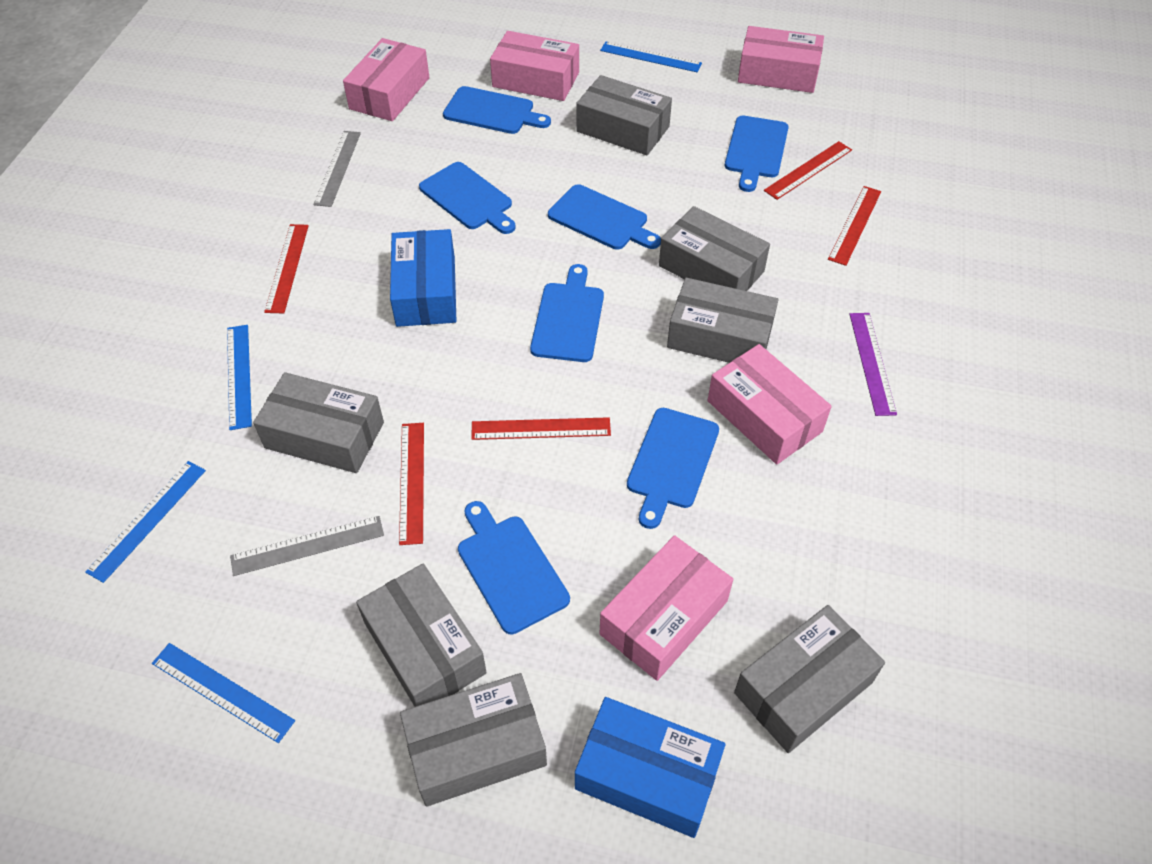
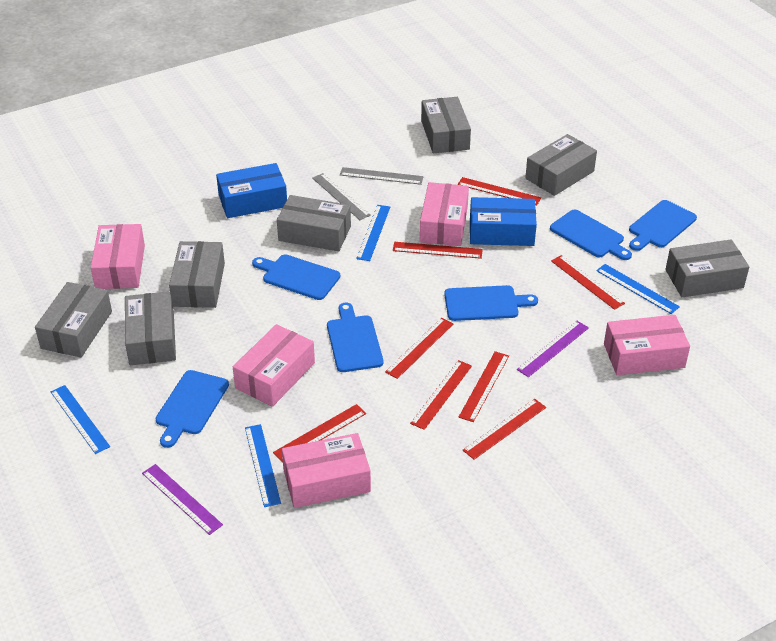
blue cutting board: [419,162,516,234] [443,86,551,134] [458,501,570,635] [530,264,604,362] [548,184,661,250] [627,408,719,529] [725,115,789,192] = 7 -> [155,370,229,448] [252,254,340,300] [327,303,383,372] [444,285,538,321] [550,210,632,260] [629,200,697,251] = 6
purple ruler: [849,313,897,416] = 1 -> [142,464,223,535] [517,321,589,377] = 2
red ruler: [264,224,309,313] [399,423,424,545] [471,417,611,440] [764,141,852,200] [828,186,881,266] = 5 -> [273,404,366,463] [385,318,453,379] [393,242,483,259] [410,360,472,430] [458,177,541,205] [459,351,509,422] [463,399,546,460] [551,255,625,310] = 8

